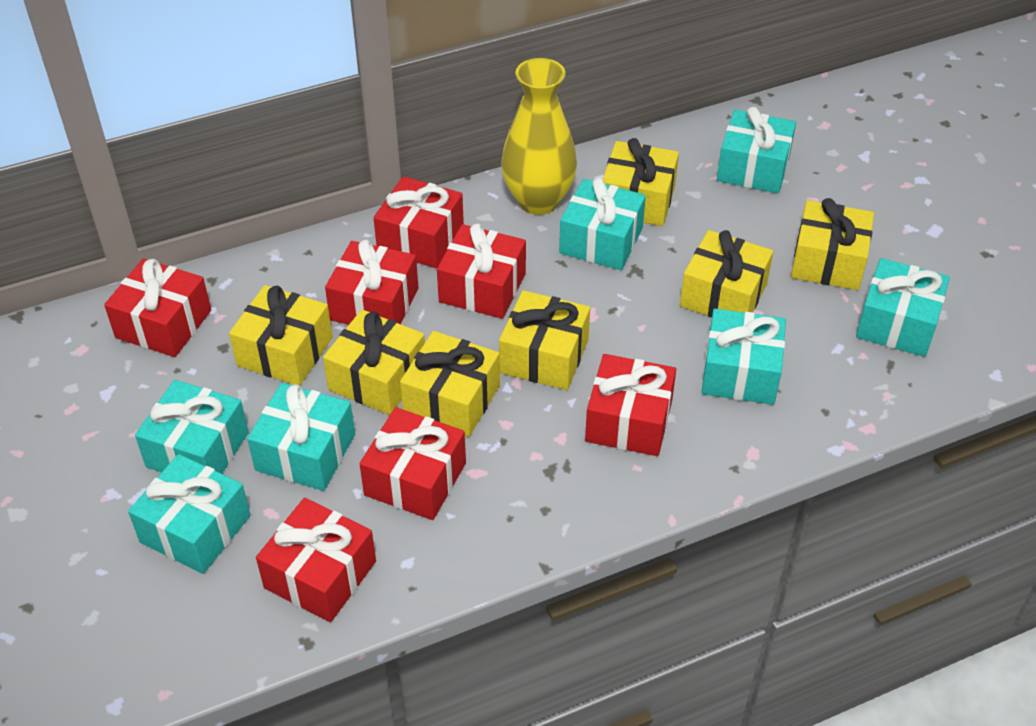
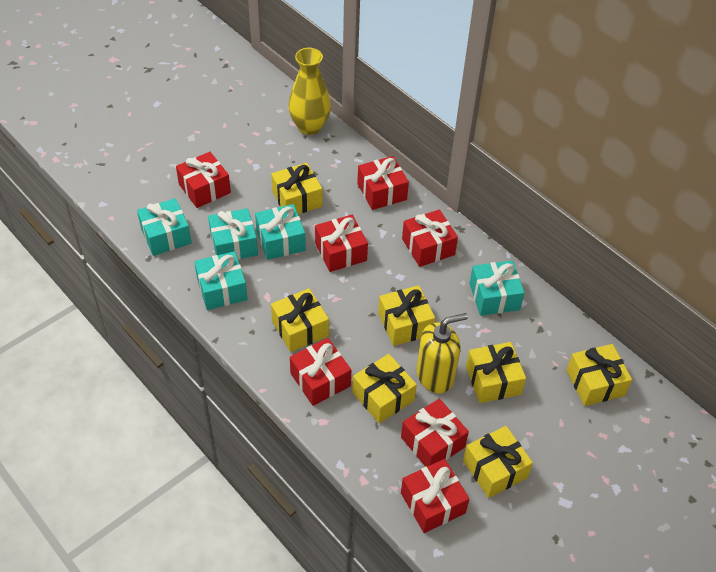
turquoise gift: [128,454,251,574] [135,380,249,474] [247,383,355,491] [559,178,646,270] [701,309,786,405] [717,107,796,193] [856,258,950,357] = 7 -> [137,198,192,256] [194,251,248,310] [208,208,258,260] [255,204,306,260] [469,260,525,316] = 5
yellow soap dispenser: none = 0 -> [417,313,468,393] = 1

